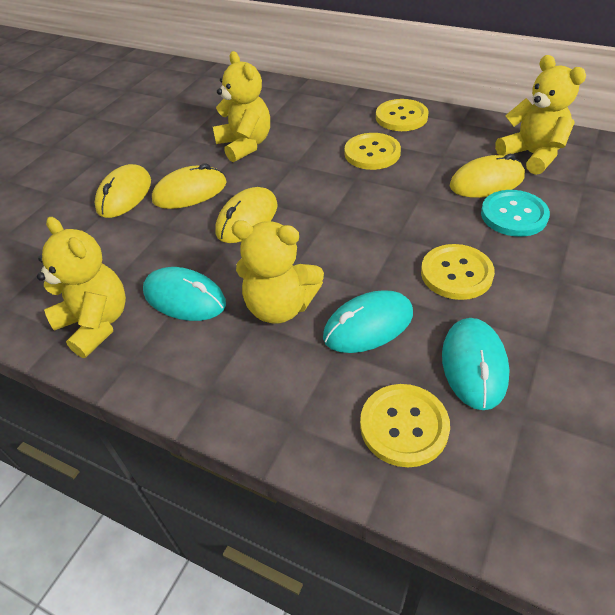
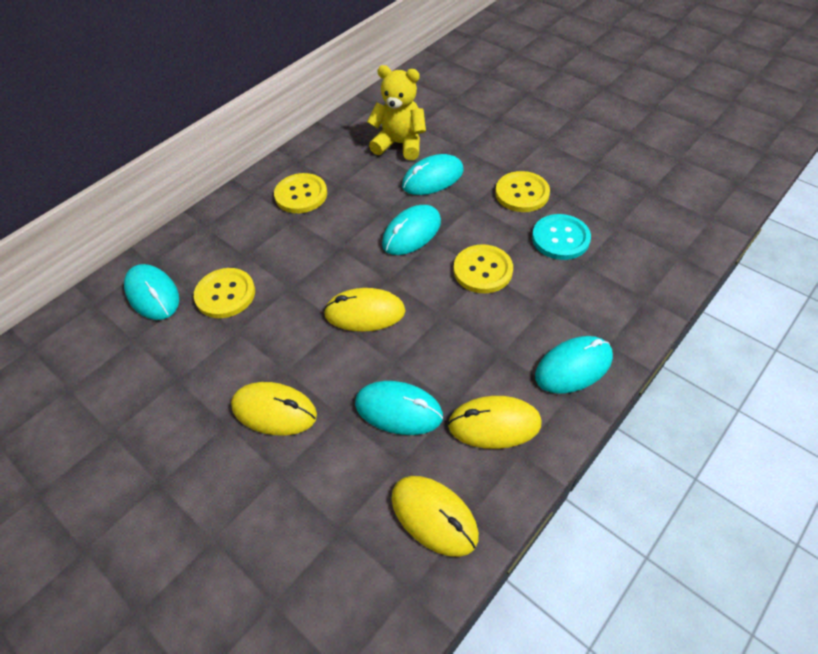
turquoise mouse: [143,267,226,321] [323,290,413,353] [442,318,510,410] = 3 -> [124,264,179,320] [355,381,443,435] [382,205,441,255] [402,154,463,195] [535,336,613,394] = 5
yellow teddy bear: [37,217,126,358] [213,51,270,162] [232,220,324,324] [495,55,586,175] = 4 -> [367,65,426,160] = 1

